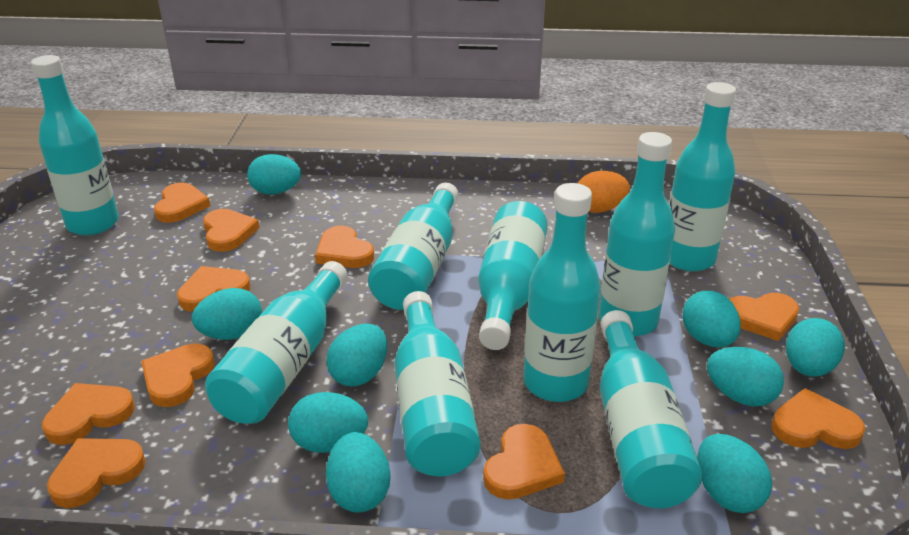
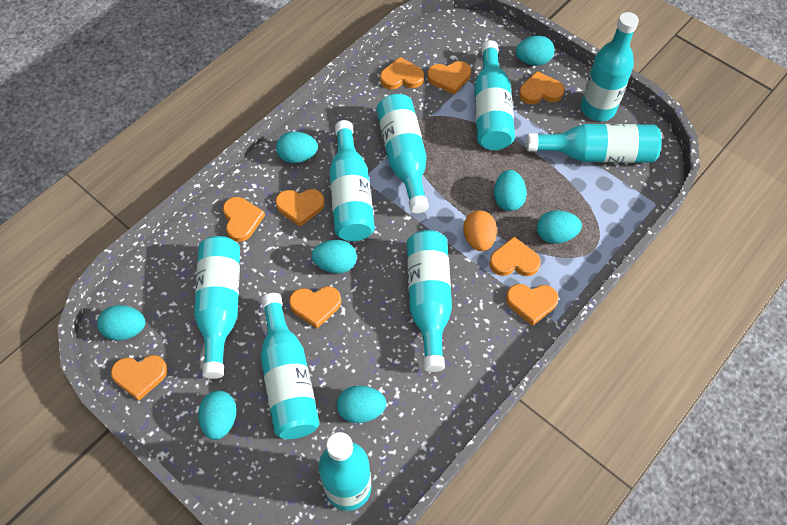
orange heart: [42,383,135,445] [47,438,146,508] [141,343,215,407] [154,182,210,223] [177,266,251,312] [203,209,260,252] [315,226,374,268] [483,424,565,500] [729,293,799,341] [772,388,865,449] = 10 -> [111,355,168,401] [223,197,265,242] [275,189,325,227] [289,286,341,329] [380,57,424,89] [427,61,471,94] [489,237,541,276] [506,284,559,326] [519,71,564,104] = 9
turquoise egg: [192,288,262,340] [247,154,301,195] [288,392,368,453] [326,324,387,386] [326,432,390,513] [682,291,741,347] [697,434,772,513] [707,347,784,406] [786,318,845,377] = 9 -> [97,305,146,341] [198,391,237,440] [276,132,318,163] [311,240,357,274] [337,386,387,423] [494,170,527,211] [516,36,555,66] [537,210,582,244] = 8

